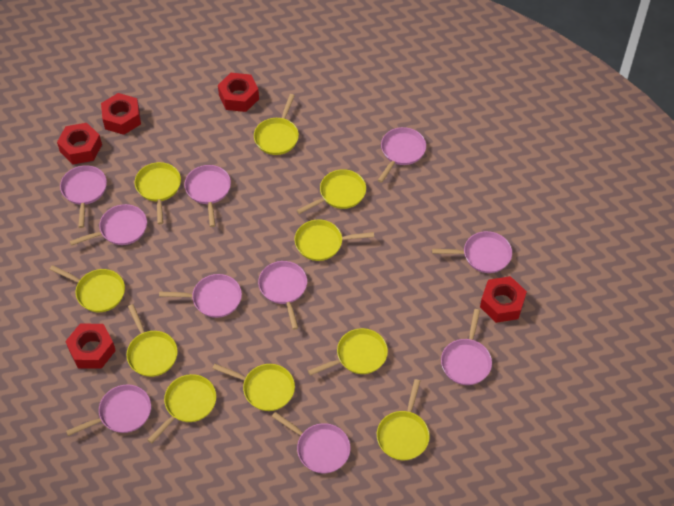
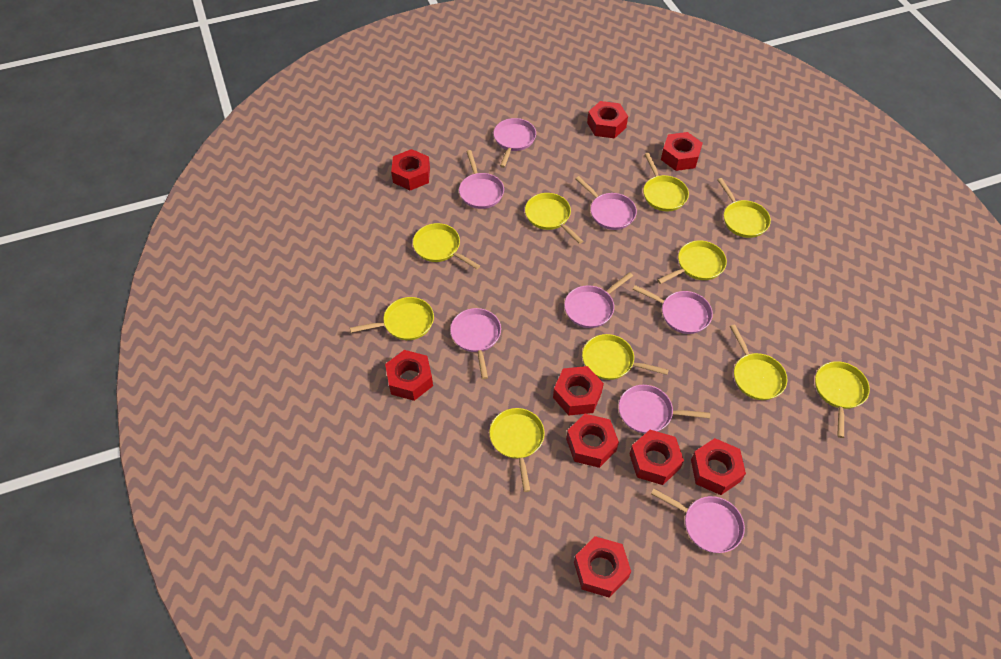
pink pan: [60,165,107,228] [66,385,151,436] [70,204,147,246] [159,274,242,318] [184,165,231,227] [258,261,307,330] [272,412,351,473] [378,127,426,183] [432,231,512,273] [441,309,492,385] = 10 -> [450,308,501,379] [459,150,504,209] [493,118,536,168] [564,272,633,328] [576,176,637,230] [619,385,710,434] [633,285,713,334] [651,488,745,553] = 8
red nut: [57,123,102,165] [65,324,116,369] [101,93,141,135] [218,73,259,112] [480,276,527,323] = 5 -> [385,350,433,401] [391,149,430,191] [553,366,604,416] [566,414,619,468] [574,536,631,598] [587,101,628,138] [630,430,684,485] [661,132,703,171] [691,438,746,495] = 9

